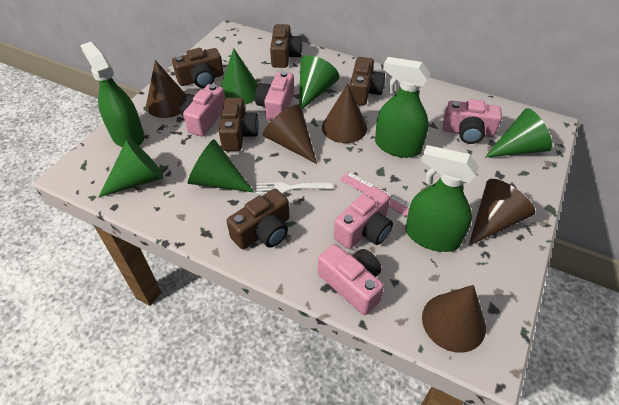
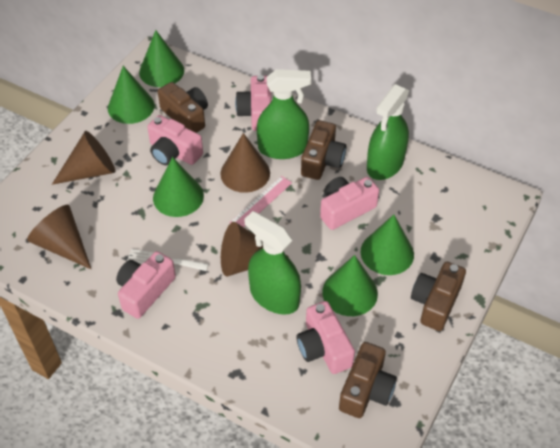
brown camera: [172,48,224,88] [219,98,259,151] [227,189,289,249] [270,24,303,68] [350,57,385,105] = 5 -> [158,82,208,133] [301,120,346,180] [339,342,397,418] [411,262,466,331] = 4
brown cone: [146,60,185,118] [263,105,317,164] [322,84,367,143] [422,285,486,353] [469,179,535,246] = 5 -> [27,205,91,269] [52,131,115,185] [220,133,270,193] [221,222,289,277] = 4

